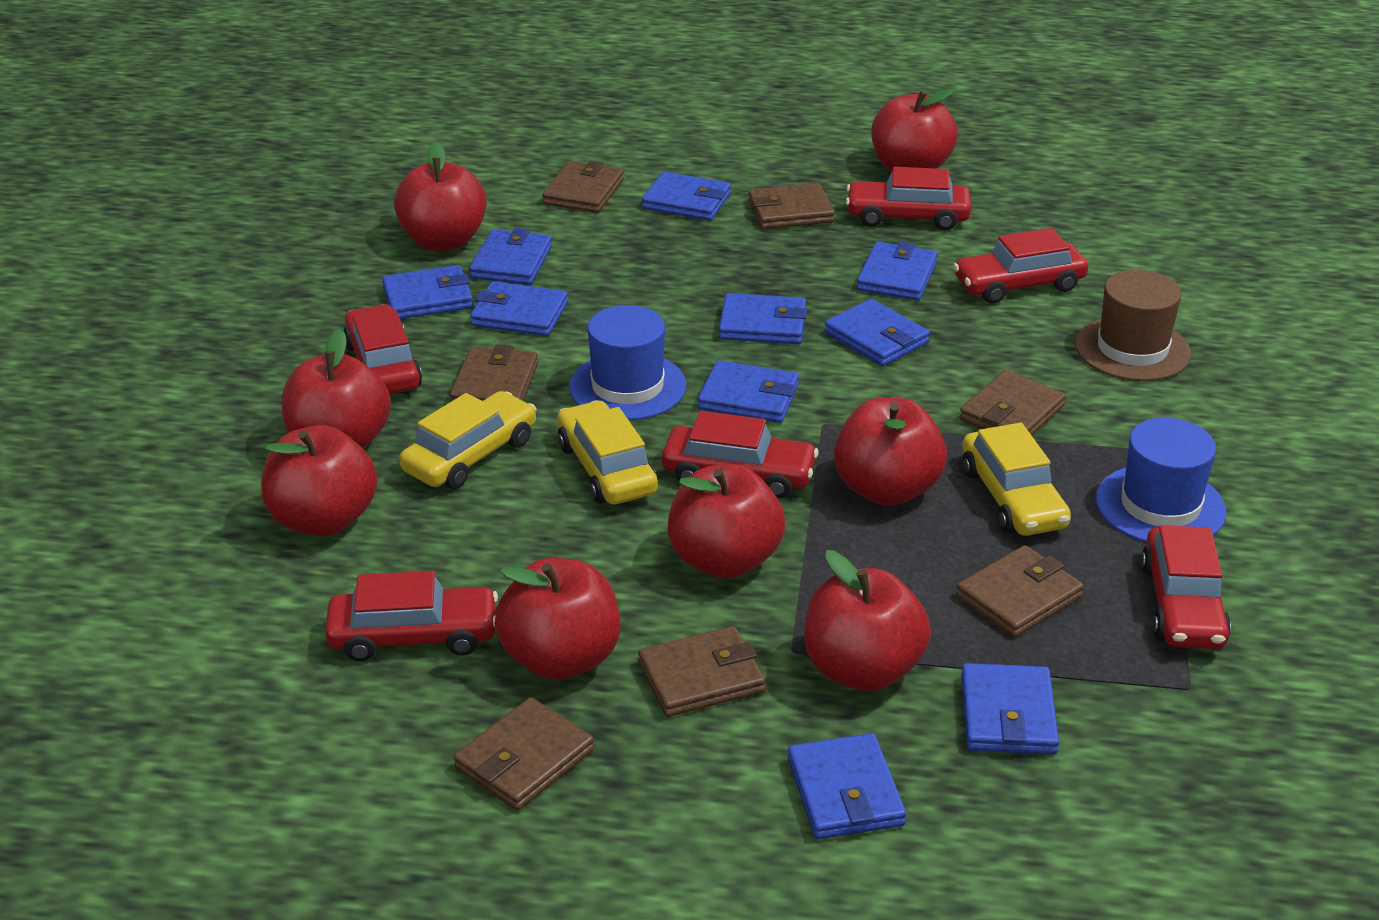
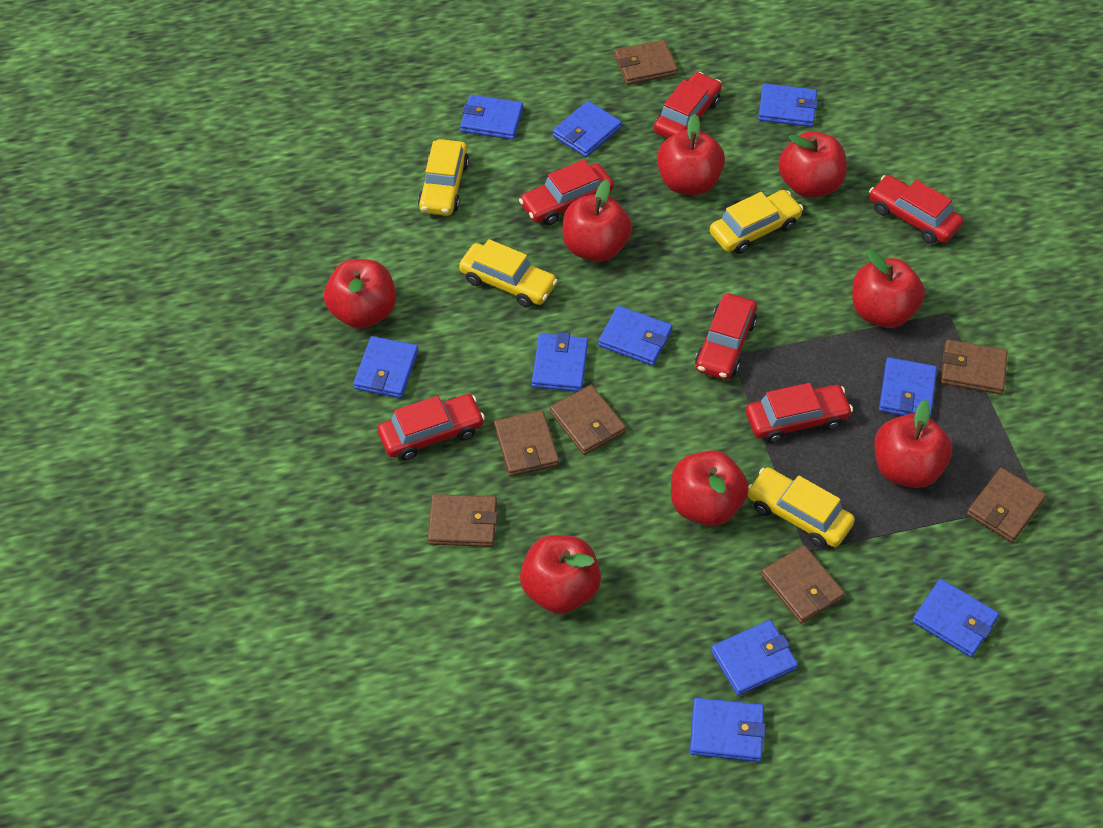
blue hat: [569,305,686,420] [1096,418,1226,542] = 2 -> none = 0
brown hat: [1075,270,1191,381] = 1 -> none = 0
yellow car: [399,391,537,489] [557,400,658,505] [963,423,1071,536] = 3 -> [418,139,469,216] [459,239,558,307] [710,190,803,254] [748,468,855,548] = 4

